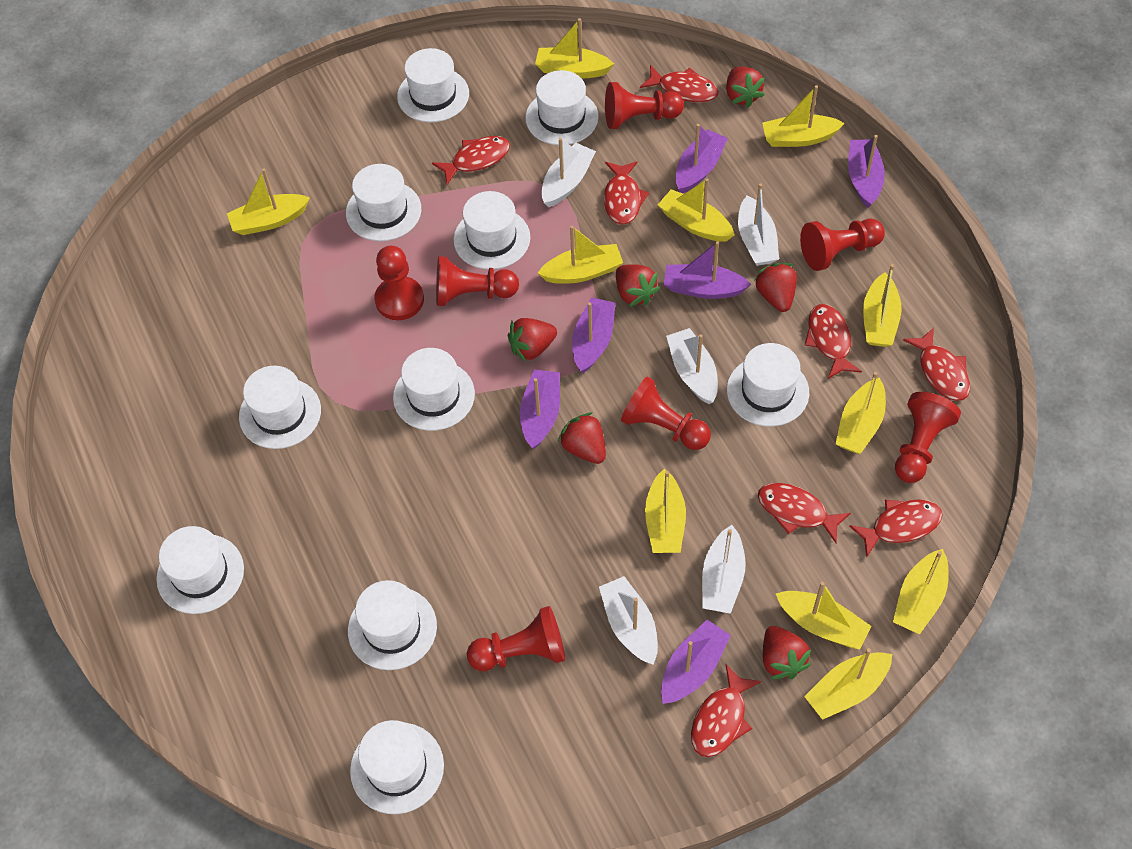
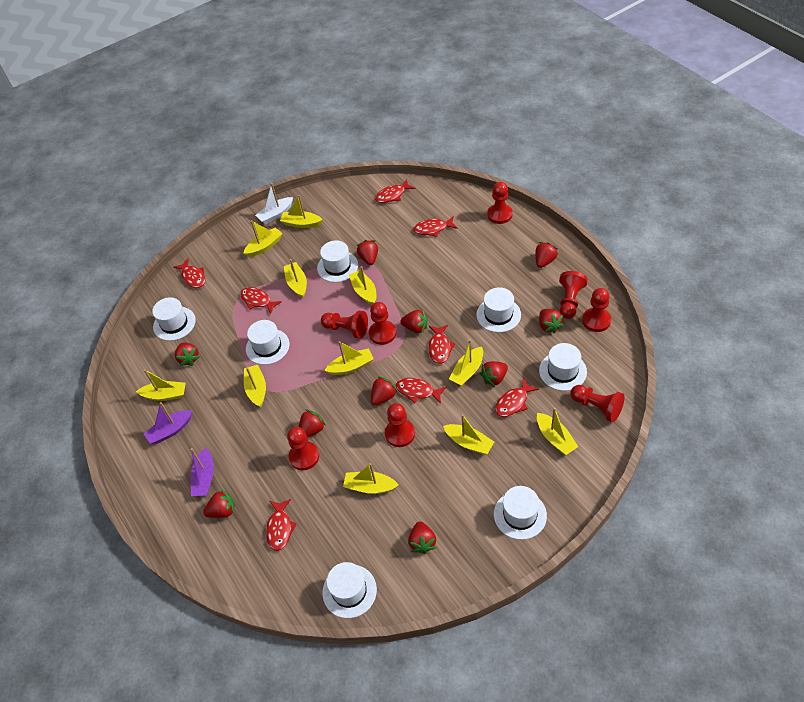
purple boat: [520,370,560,449] [572,298,615,373] [661,620,731,704] [664,241,751,299] [676,124,728,193] [848,135,885,208] = 6 -> [144,402,192,444] [190,448,214,496] = 2
red pawn: [374,246,424,320] [436,256,519,306] [467,606,565,671] [605,82,684,129] [621,376,711,450] [800,218,885,271] [895,392,961,483] = 7 -> [287,427,319,470] [321,311,368,339] [369,302,396,345] [385,403,415,447] [487,182,513,224] [559,271,588,319] [570,385,625,422] [582,288,611,332] = 8
red strawberry: [508,318,557,362] [558,412,606,464] [616,264,660,307] [726,67,765,108] [754,263,797,312] [763,626,811,679] = 6 -> [175,342,200,366] [203,489,235,518] [299,410,326,437] [357,240,378,265] [371,376,398,405] [400,310,427,334] [408,521,436,554] [480,361,508,387] [535,242,558,268] [539,309,564,333] = 10
white boat: [541,138,596,207] [599,576,658,665] [666,328,718,404] [702,525,746,614] [738,183,779,266] = 5 -> [255,183,293,224] = 1
white hat: [156,526,244,614] [239,366,321,449] [346,164,421,241] [348,580,437,670] [350,720,444,814] [393,348,475,431] [397,48,469,123] [454,191,530,270] [525,70,599,145] [727,343,809,427] = 10 -> [152,297,196,341] [246,320,290,365] [317,240,358,282] [322,562,377,618] [476,287,521,333] [494,486,547,540] [539,343,587,391] = 7

